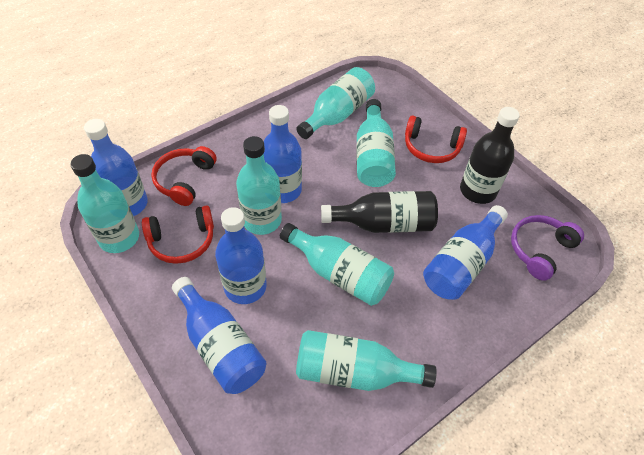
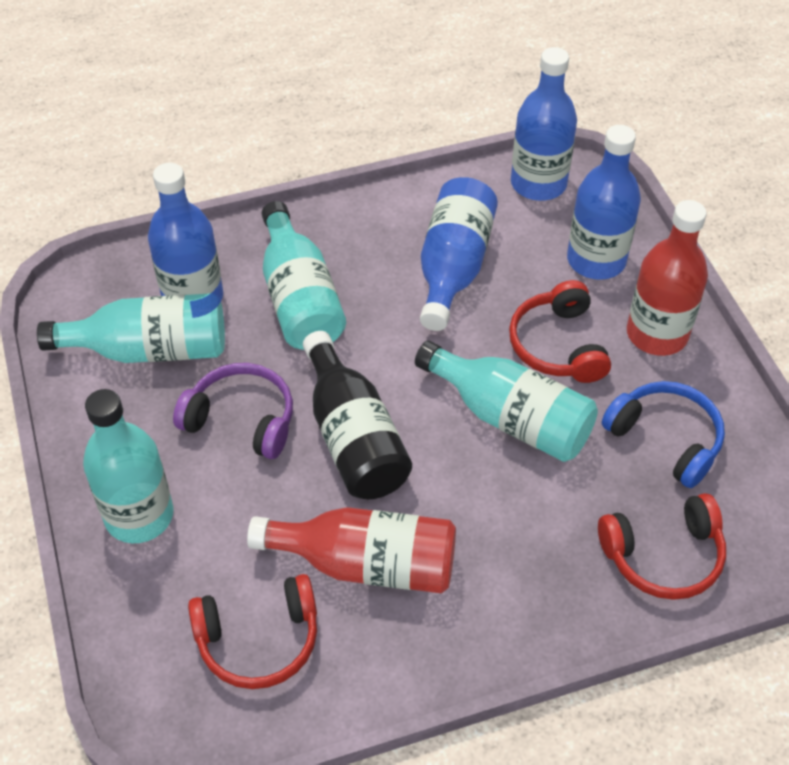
black bottle: [321,191,438,233] [460,107,520,204] = 2 -> [303,331,412,499] = 1
blue bottle: [84,119,148,216] [172,277,267,394] [215,207,267,304] [264,105,302,203] [423,205,508,300] = 5 -> [148,163,223,300] [420,177,498,331] [511,47,577,201] [567,125,641,280] = 4
blue headphones: none = 0 -> [602,381,725,488] = 1
red bottle: none = 0 -> [247,507,456,594] [627,200,708,356] = 2
turquoise bottle: [70,154,139,253] [236,136,282,235] [280,223,394,306] [296,67,375,139] [296,330,437,391] [356,99,396,187] = 6 -> [37,293,225,363] [83,389,174,543] [262,201,346,350] [415,340,598,462] = 4

